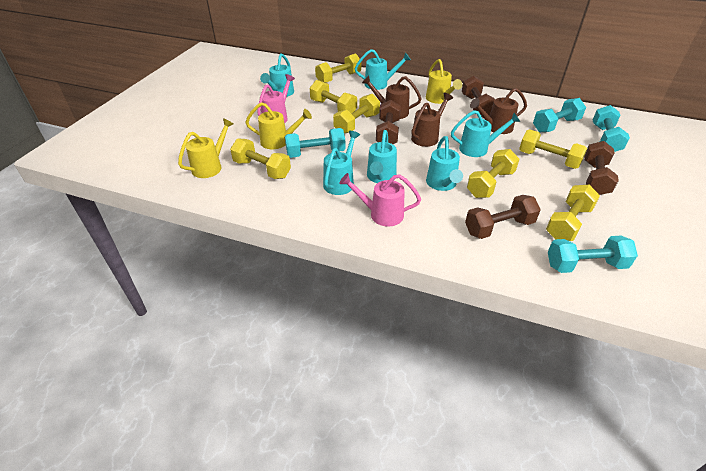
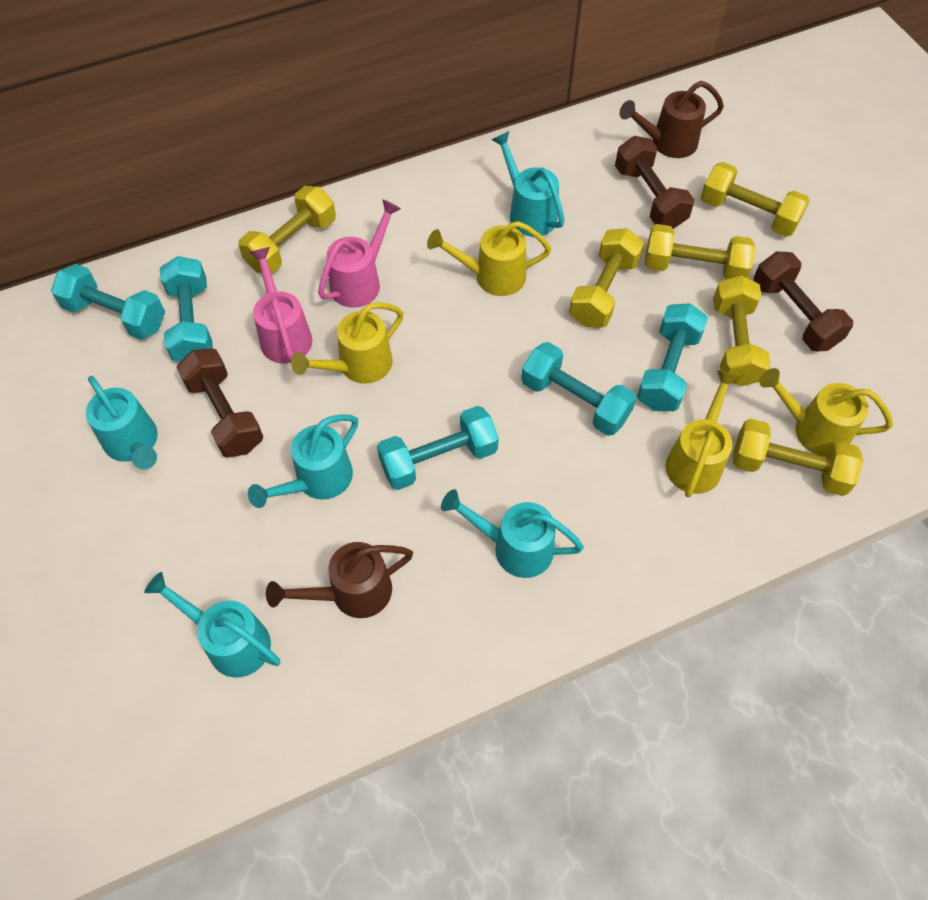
brown dumbbell: [376,100,401,144] [462,76,495,118] [465,195,541,239] [584,141,619,195] = 4 -> [176,348,263,458] [615,136,694,229] [754,251,853,352] = 3
brown watering can: [362,76,422,119] [411,93,453,147] [470,88,527,134] = 3 -> [266,542,413,618] [620,81,724,158] = 2
turquoise dumbbell: [285,128,345,158] [533,98,586,132] [548,236,638,273] [593,105,630,152] = 4 -> [51,264,165,340] [160,256,213,362] [377,406,499,490] [521,342,636,436] [637,303,708,411] = 5
turquoise watering can: [260,53,294,97] [323,131,360,195] [355,49,411,90] [367,130,397,183] [426,136,463,191] [451,110,520,157] = 6 -> [86,376,158,469] [144,572,280,678] [248,414,358,508] [441,489,584,578] [491,131,565,237] = 5
yellow dumbbell: [230,139,291,179] [310,80,357,113] [315,54,361,83] [333,94,380,134] [467,149,519,198] [519,129,587,169] [546,185,600,241] = 7 -> [238,186,336,274] [569,228,644,327] [645,224,756,279] [701,162,810,237] [713,275,771,386] [733,419,863,496] = 6
yellow watering can: [178,118,233,178] [245,102,312,149] [426,59,462,104] = 3 -> [291,302,404,384] [427,221,551,296] [666,370,739,497] [759,368,893,457] = 4

